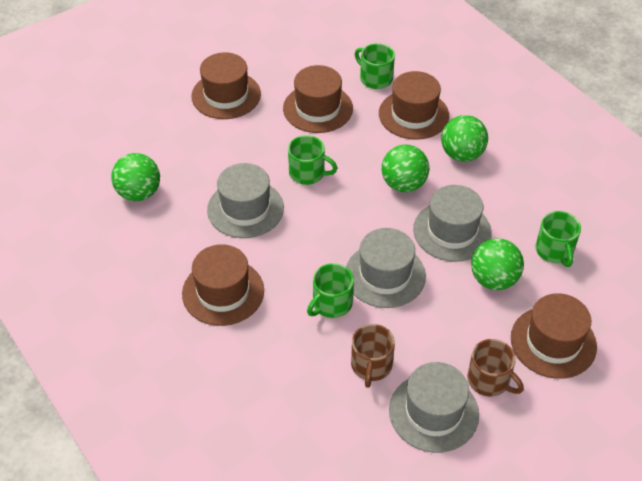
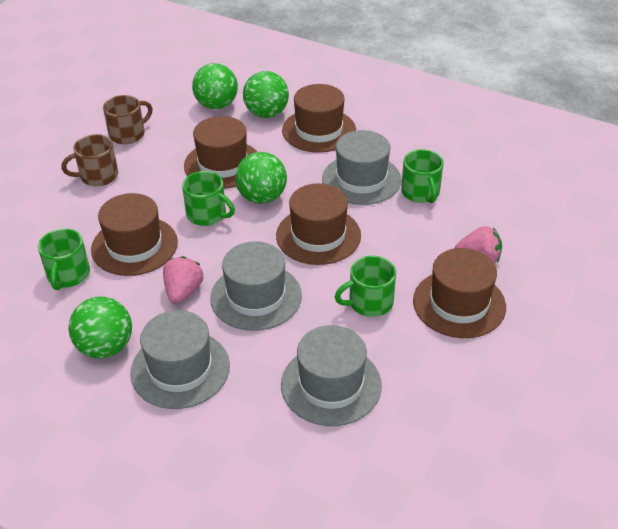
pink strawberry: none = 0 -> [163,256,203,304] [455,226,502,264] = 2

